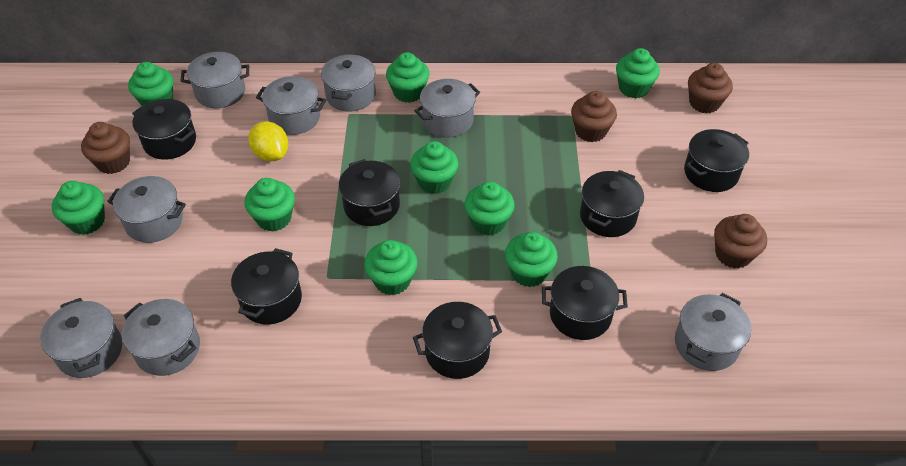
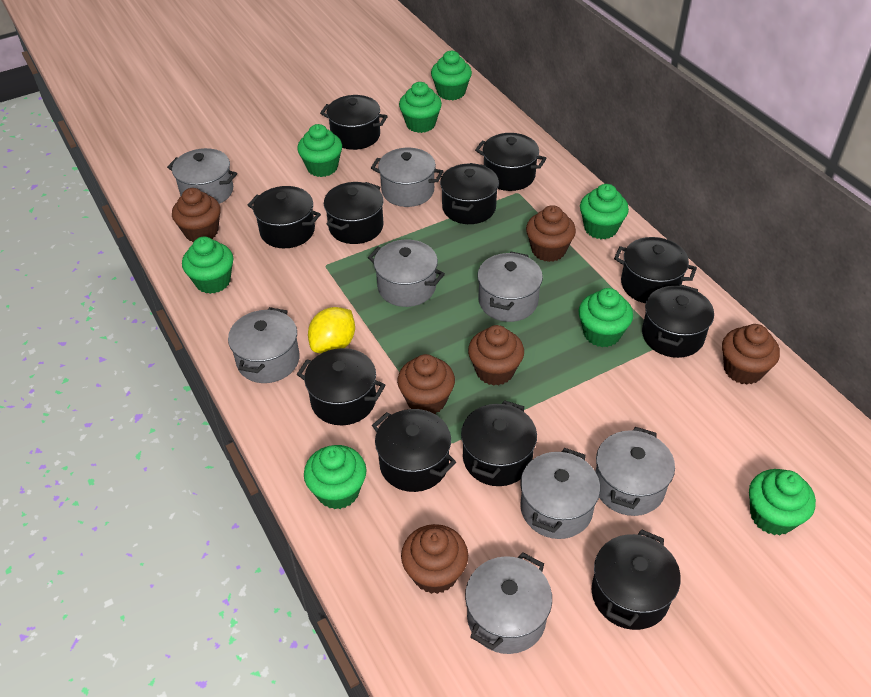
black pot: [132,99,196,160] [231,248,302,325] [339,159,400,226] [413,302,502,379] [542,266,628,340] [580,170,644,237] [684,129,749,192] = 7 -> [248,186,321,248] [297,348,385,425] [320,95,388,150] [324,182,384,244] [372,409,456,492] [440,163,499,224] [461,400,537,486] [475,133,547,191] [592,529,681,630] [614,237,697,303] [642,284,714,358] = 11
brown cupcake: [81,122,130,174] [571,91,617,142] [688,63,733,113] [714,214,767,269] = 4 -> [172,188,221,242] [397,354,455,414] [401,524,468,594] [468,325,524,386] [526,205,576,262] [722,324,780,385] = 6
green cupcake: [52,181,105,235] [128,62,173,106] [244,178,295,232] [364,240,418,295] [386,52,429,103] [410,141,458,194] [464,181,515,235] [505,232,558,287] [616,48,660,98] = 9 -> [182,237,233,294] [297,124,342,177] [304,445,366,510] [399,82,442,133] [431,51,472,100] [578,288,633,347] [580,184,629,239] [749,469,816,535] = 8

